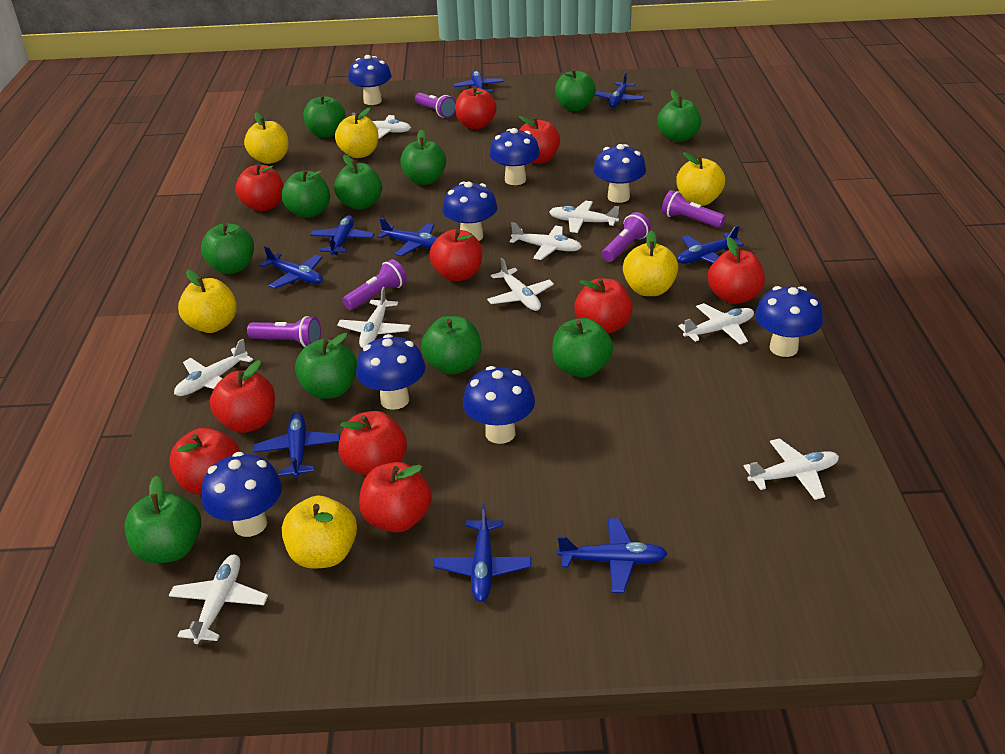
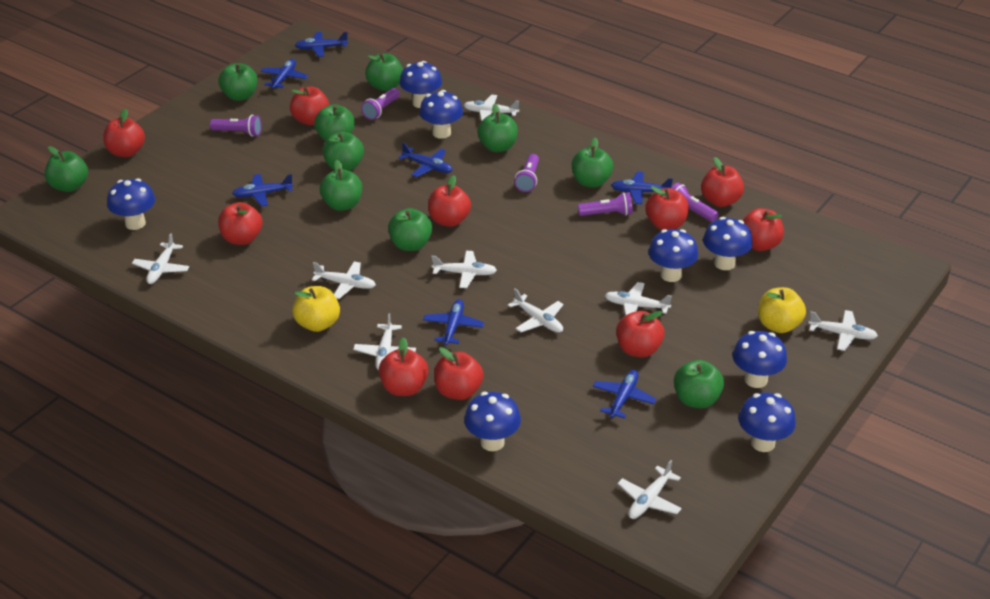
blue plane: [254,412,340,478] [259,246,323,289] [310,215,374,255] [377,218,438,256] [433,504,531,602] [454,71,504,92] [558,518,668,593] [595,72,644,108] [677,225,744,264] = 9 -> [232,174,293,207] [260,59,308,89] [295,32,348,57] [399,142,453,177] [423,299,484,345] [593,370,656,418] [611,171,673,204] = 7
green apple: [124,476,201,563] [201,223,254,274] [282,170,330,218] [295,333,357,399] [304,95,346,138] [334,155,382,210] [400,130,446,185] [421,316,481,375] [552,318,613,378] [555,69,596,111] [657,90,701,142] = 11 -> [45,146,88,192] [219,63,257,101] [314,104,355,141] [320,160,362,211] [323,131,364,171] [365,53,403,91] [388,208,432,251] [477,104,518,152] [572,138,613,188] [674,360,724,408] = 10
yellow apple: [178,270,237,333] [244,112,289,164] [282,495,357,569] [335,108,378,158] [623,230,678,296] [676,152,725,206] = 6 -> [292,286,340,332] [758,287,806,333] = 2

